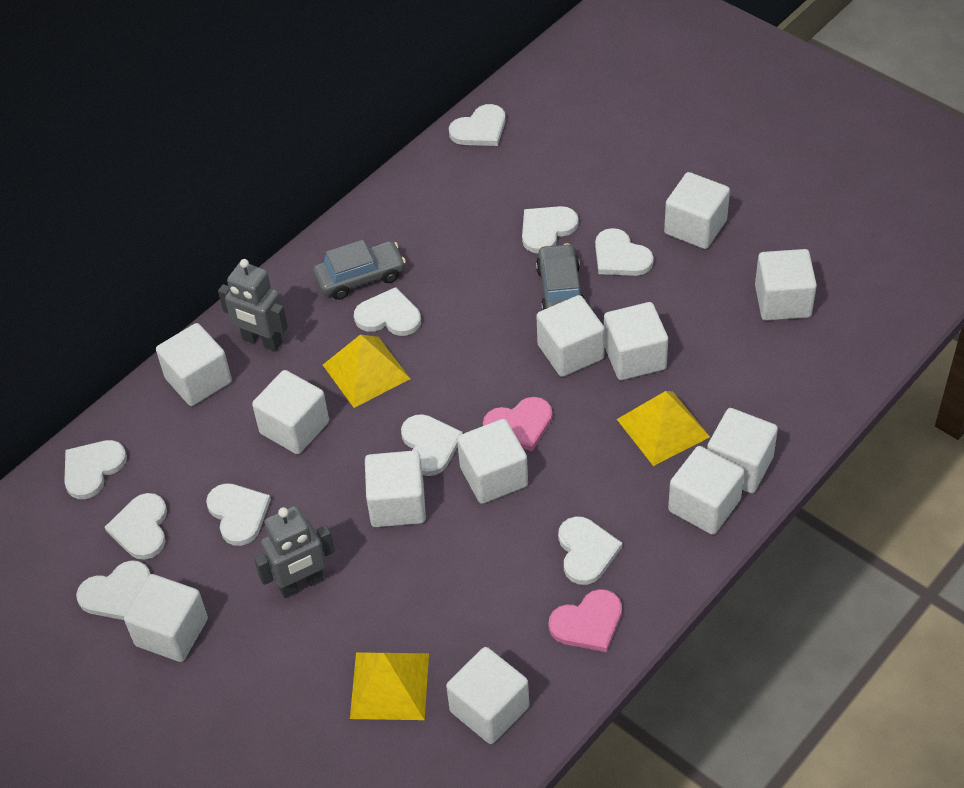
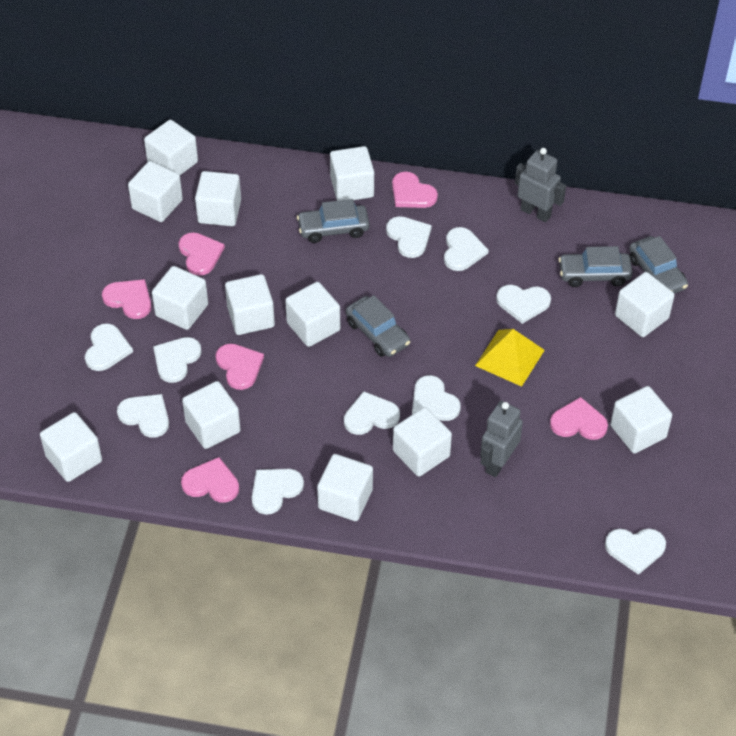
grey car: [313,240,406,300] [536,243,585,310] = 2 -> [297,199,369,243] [346,295,410,357] [558,246,632,287] [629,236,688,294] = 4
pink heart: [483,397,552,451] [549,589,622,652] = 2 -> [102,279,151,319] [178,232,225,276] [181,457,239,503] [215,344,264,390] [392,172,438,208] [550,397,608,440] = 6
white cube: [124,574,208,662] [156,323,232,406] [252,370,329,454] [365,450,426,527] [446,647,529,744] [457,419,528,504] [537,295,605,377] [604,302,668,380] [664,172,730,249] [668,446,744,535] [707,408,778,493] [755,249,817,320] = 12 -> [40,412,102,482] [128,161,183,222] [144,120,198,175] [152,266,208,330] [182,381,241,449] [195,171,241,226] [225,274,275,335] [285,282,340,347] [317,454,373,521] [330,146,374,201] [393,407,452,477] [610,386,672,454] [615,272,674,337] = 13
yellow pyramid: [323,335,410,408] [350,652,429,720] [617,391,710,466] = 3 -> [475,329,545,387] = 1

